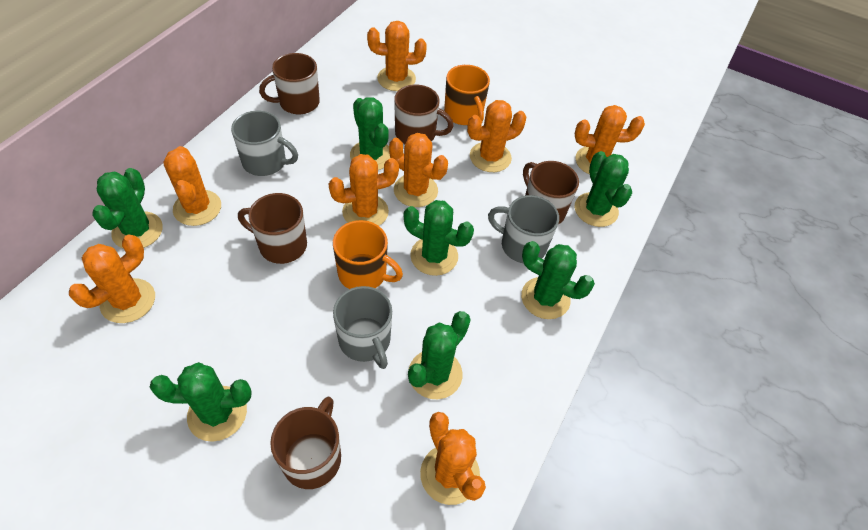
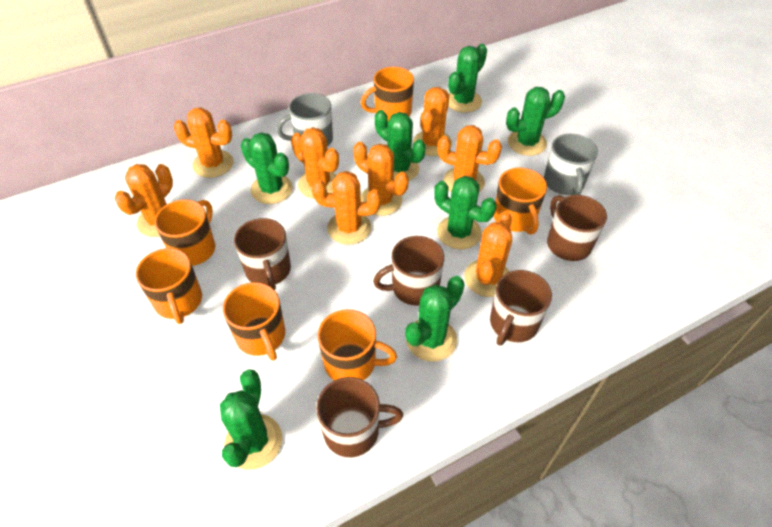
grey mug: [231,110,298,176] [333,286,392,369] [488,195,559,263] = 3 -> [276,93,333,147] [544,134,598,195] = 2
orange mug: [333,220,403,289] [444,65,490,125] = 2 -> [136,248,202,324] [154,199,215,266] [223,282,285,361] [318,309,397,380] [361,67,414,121] [494,168,547,235] = 6

